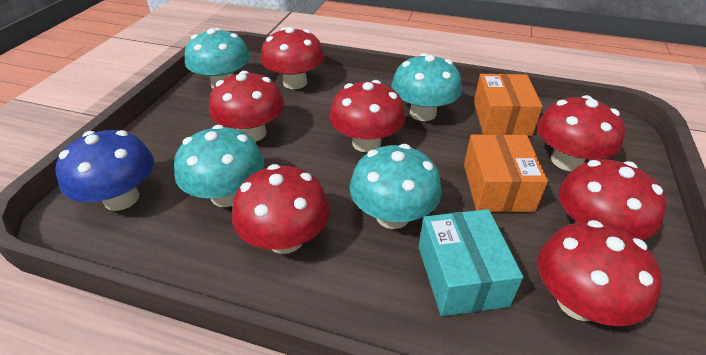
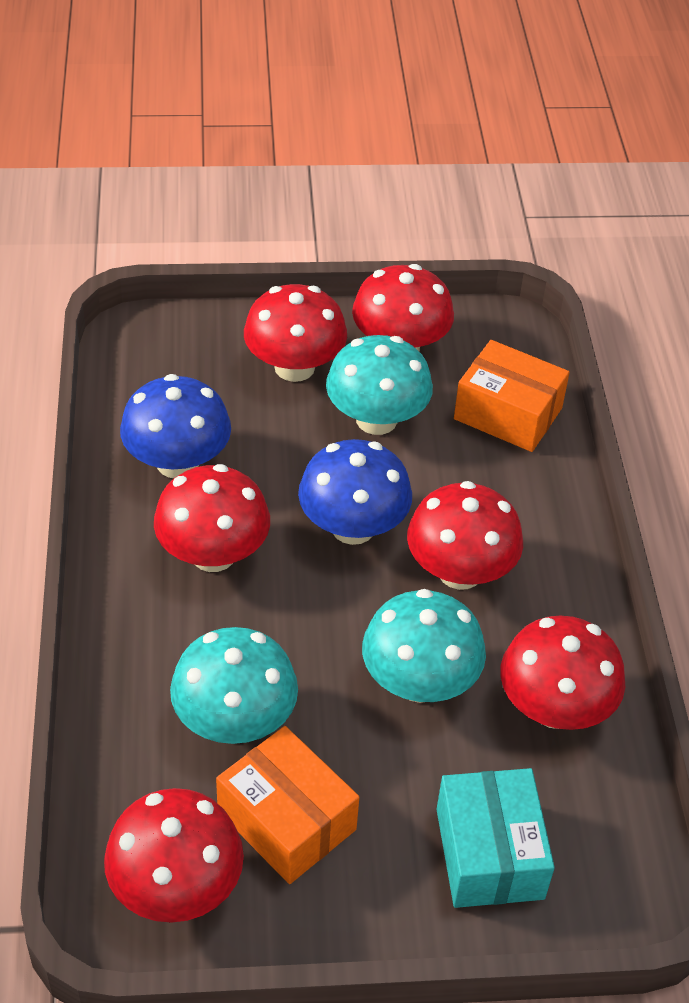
blue mushroom: [55,130,154,211] = 1 -> [120,374,231,478] [298,439,412,545] = 2
red mushroom: [209,71,284,142] [232,164,330,254] [261,27,324,89] [329,80,406,152] [537,95,625,171] [538,220,662,326] [559,159,666,240] = 7 -> [104,788,244,923] [154,464,270,572] [244,284,347,382] [352,264,454,351] [407,481,523,590] [500,616,625,730] = 6
turquoise mushroom: [174,125,264,207] [185,28,250,88] [350,144,442,229] [391,53,462,121] = 4 -> [170,627,298,744] [326,335,433,435] [362,589,486,703] = 3

